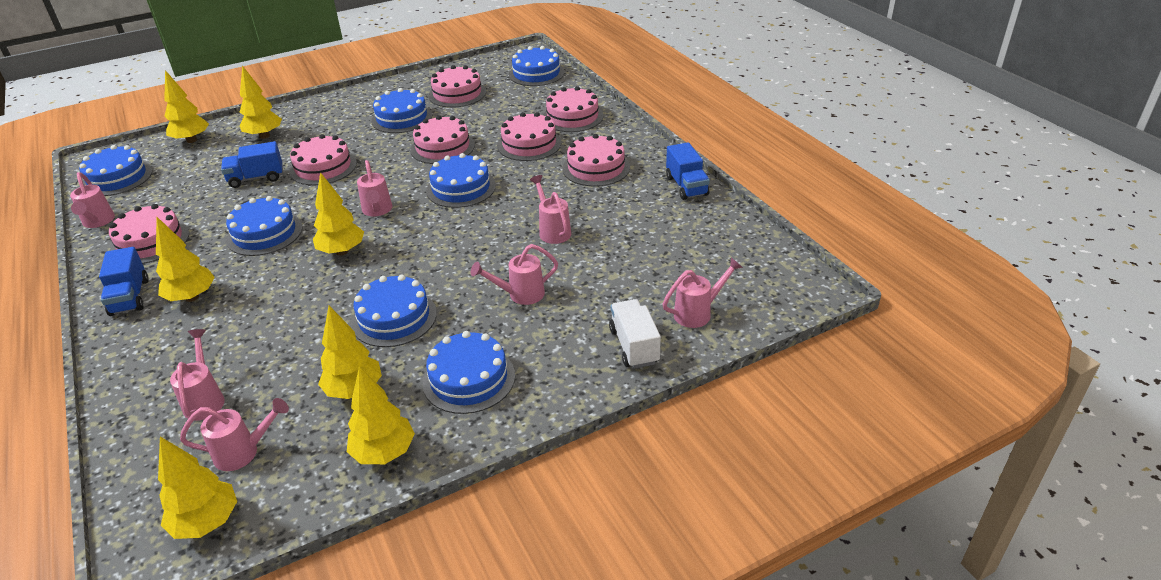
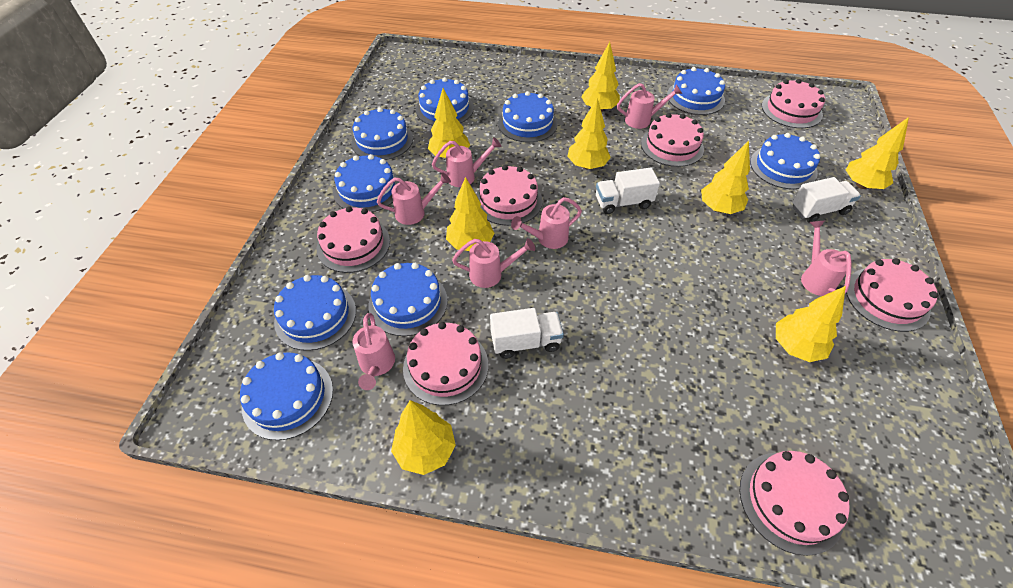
blue cake: [79,145,153,196] [226,196,302,256] [351,274,437,347] [371,88,432,133] [422,331,515,414] [426,153,496,208] [509,46,564,86] = 7 -> [240,352,333,440] [274,275,356,351] [333,154,400,213] [351,107,413,160] [369,263,448,336] [416,77,474,126] [498,91,558,142] [667,67,725,115] [750,133,820,189] = 9
blue truck: [99,247,149,316] [221,141,283,188] [666,142,710,200] = 3 -> none = 0
white truck: [609,299,661,368] = 1 -> [490,308,564,359] [596,168,660,214] [792,177,861,223] = 3
yellow tree: [156,217,215,302] [158,437,237,539] [164,70,209,143] [239,65,282,139] [313,172,364,256] [318,306,382,399] [347,366,415,464] = 7 -> [391,400,456,475] [428,88,470,158] [446,177,495,251] [567,97,611,169] [581,42,620,112] [701,141,750,214] [776,286,846,362] [846,117,909,189] = 8

